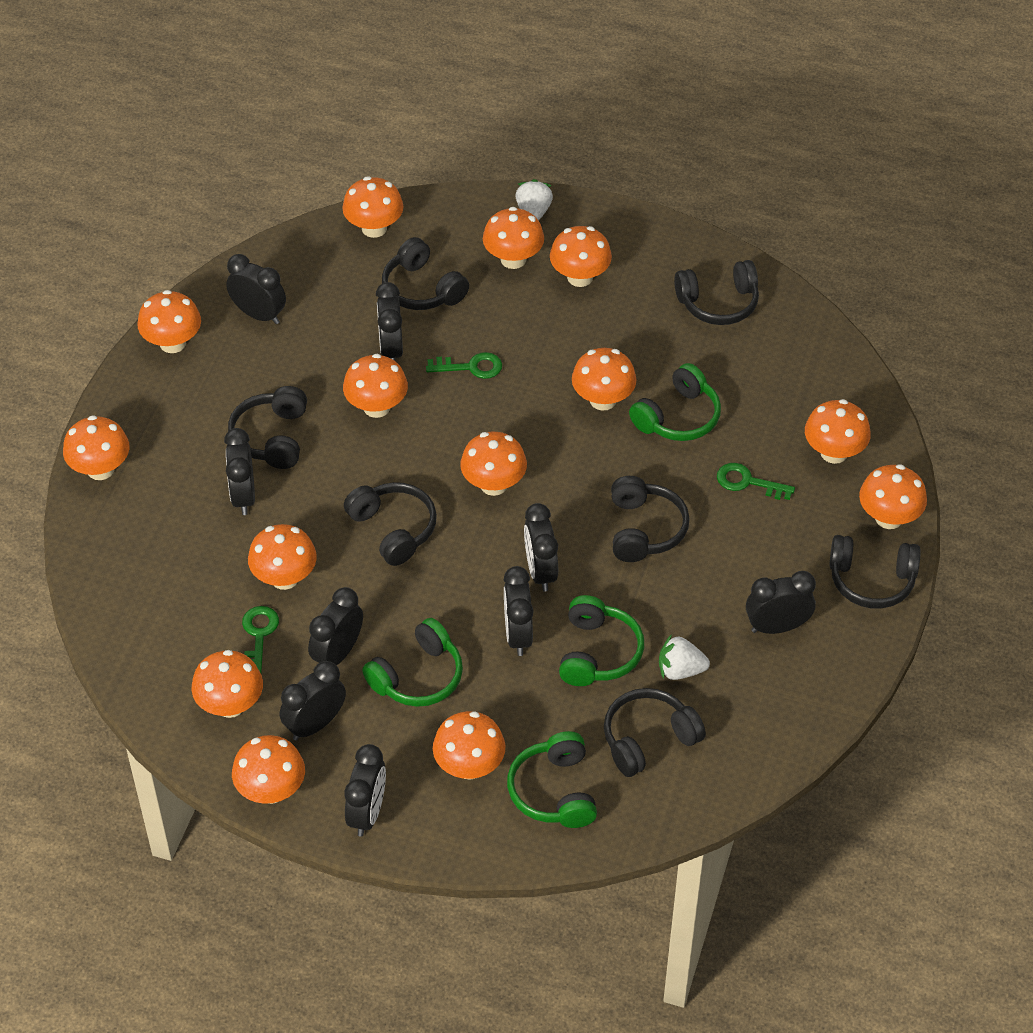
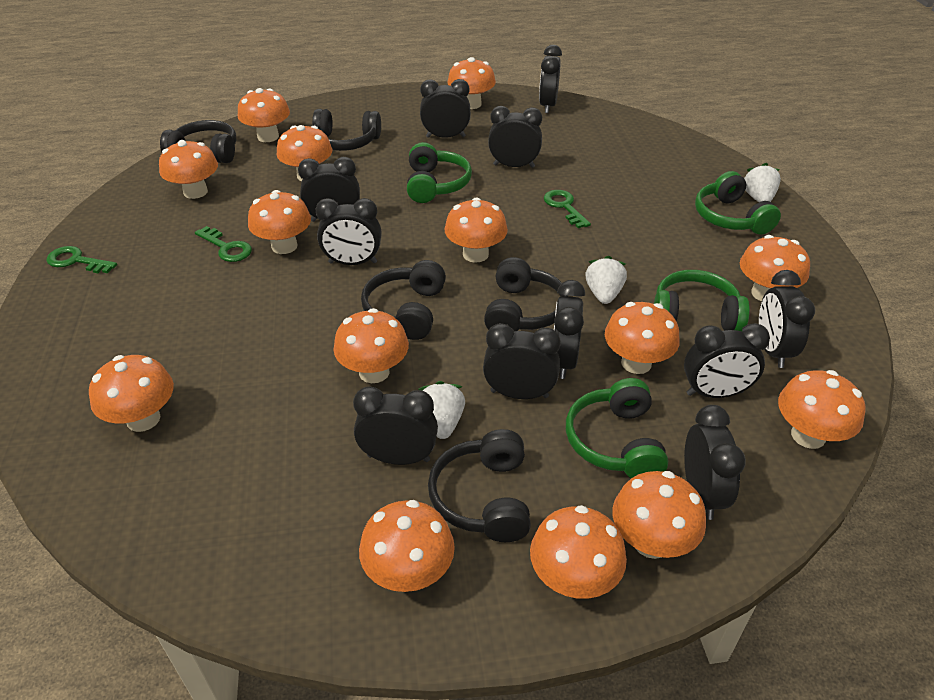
black clock: [224,428,255,515] [226,254,286,324] [280,661,346,741] [308,587,363,665] [344,744,386,836] [376,282,403,361] [504,566,534,656] [524,503,558,592] [746,571,816,634] = 9 -> [298,157,360,222] [316,198,381,265] [353,386,438,465] [420,79,471,138] [483,323,561,399] [488,106,542,168] [539,45,562,113] [554,280,585,379] [684,323,770,398] [684,405,746,520] [759,270,815,368] = 11
black headphones: [228,386,307,469] [344,482,437,566] [382,237,469,310] [604,688,706,777] [611,476,690,562] [674,260,759,325] [830,535,921,609] = 7 -> [160,120,237,163] [312,109,381,151] [361,260,446,340] [428,429,531,542] [484,257,568,331] = 5
white strawberry: [515,179,553,220] [659,634,710,680] = 2 -> [418,381,465,439] [586,256,627,304] [744,163,781,202] = 3

